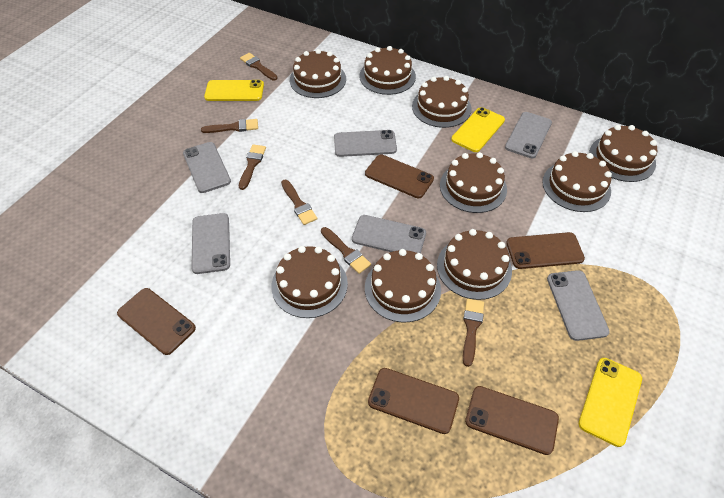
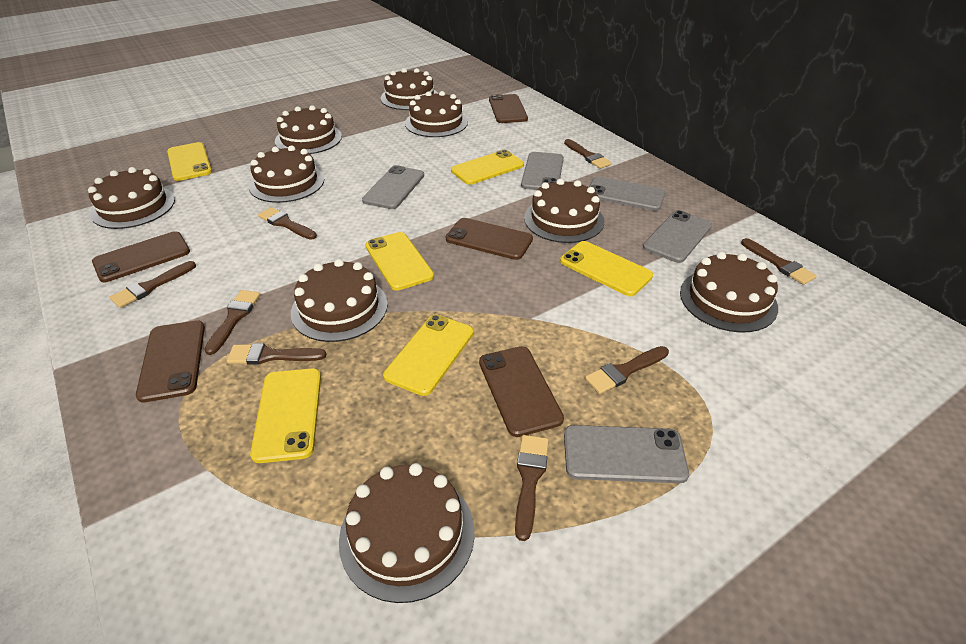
brown brush: [201,119,258,133] [239,144,266,190] [240,53,277,81] [281,180,317,225] [321,227,371,274] [463,299,484,367] = 6 -> [110,261,196,308] [204,290,261,355] [227,343,327,365] [258,207,317,240] [515,435,549,541] [564,139,612,169] [585,346,669,394] [741,238,817,285] = 8
grey phone: [183,142,231,193] [191,213,230,274] [334,130,397,157] [352,215,426,253] [505,112,552,158] [547,270,610,341] = 6 -> [362,165,424,209] [521,152,564,190] [564,425,689,483] [589,177,665,211] [643,210,712,263] = 5
yellow phone: [204,80,264,101] [451,107,505,152] [579,358,642,447] = 3 -> [167,142,212,181] [250,368,321,463] [365,232,434,291] [383,315,474,396] [451,150,524,185] [560,241,653,296] = 6

